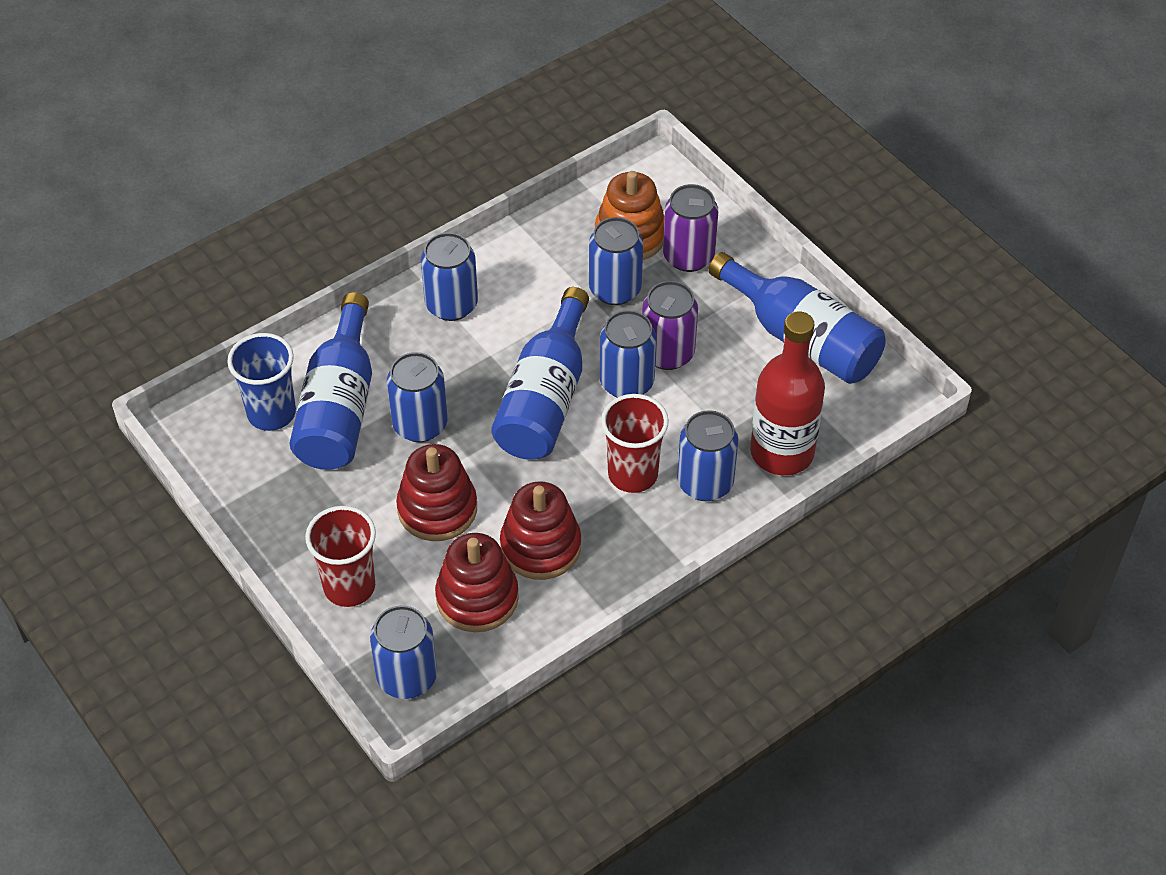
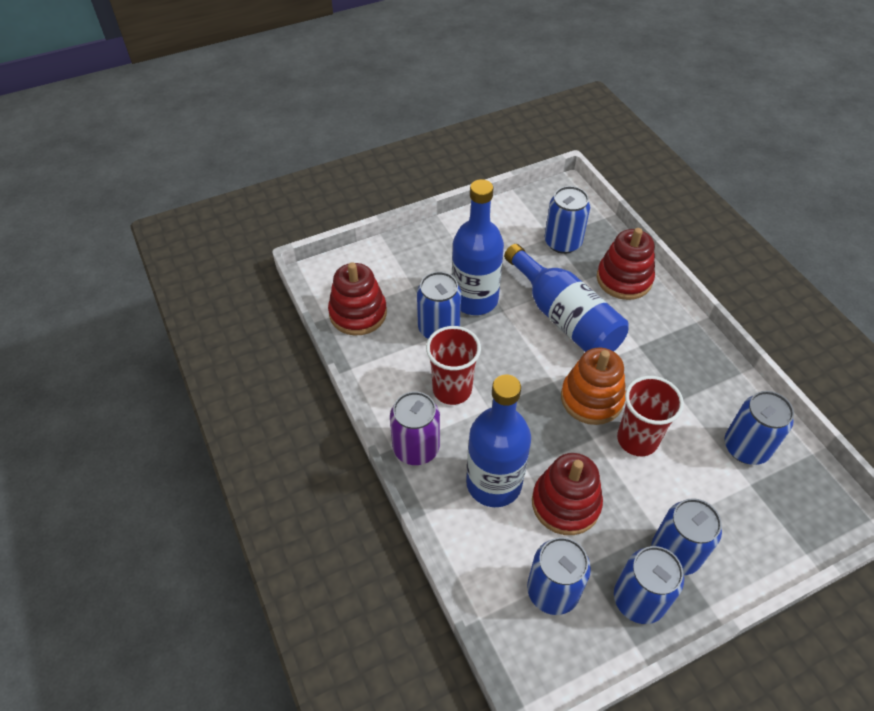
blue cup: [227,333,296,431] = 1 -> none = 0
purple can: [642,281,698,370] [663,184,718,272] = 2 -> [390,391,440,465] = 1
red bottle: [750,311,825,475] = 1 -> none = 0

